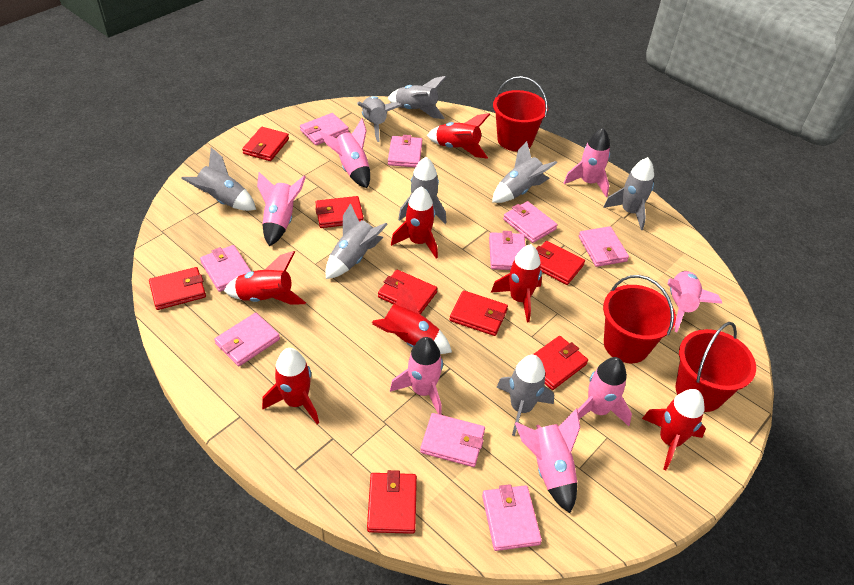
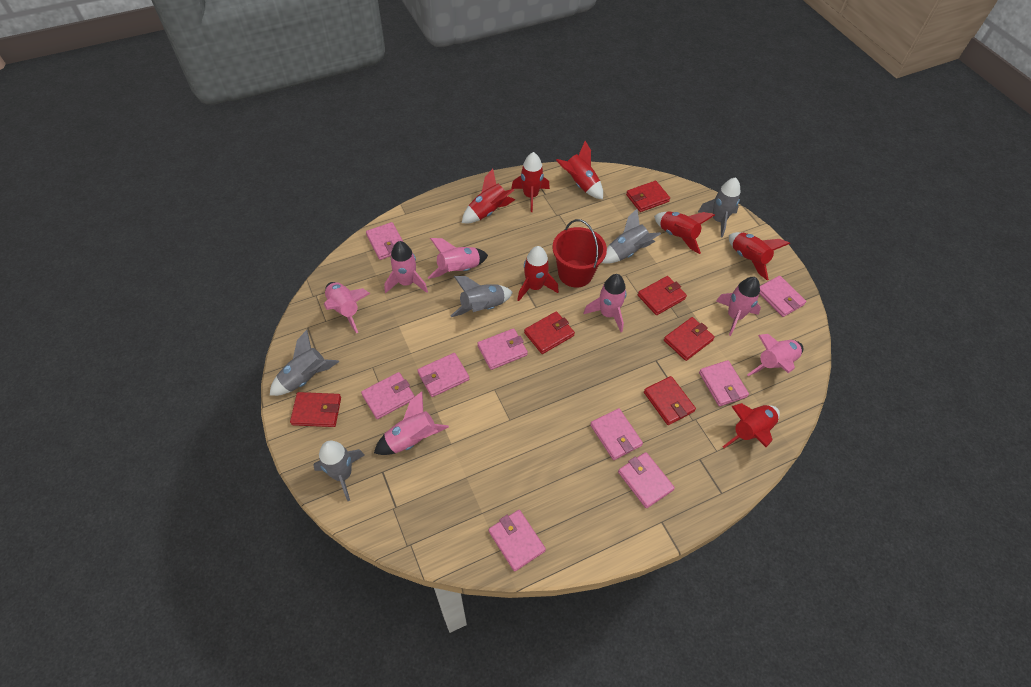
grey rocket: [181,147,256,211] [326,203,388,279] [357,96,402,142] [388,76,446,119] [398,157,447,224] [492,141,557,203] [496,355,554,436] [603,157,654,230] = 8 -> [270,330,339,396] [313,441,364,501] [451,276,513,317] [601,209,661,264] [698,177,741,237] = 5
red bucket: [493,76,548,151] [603,275,676,363] [675,322,756,412] = 3 -> [552,219,607,287] = 1
red wallet: [149,267,206,310] [242,127,289,161] [315,196,364,228] [367,470,417,534] [378,270,437,314] [449,290,508,336] [533,336,588,390] [536,241,585,285] = 8 -> [290,392,341,427] [524,312,575,354] [626,181,670,212] [638,276,687,315] [644,376,696,425] [664,317,715,361] = 6

